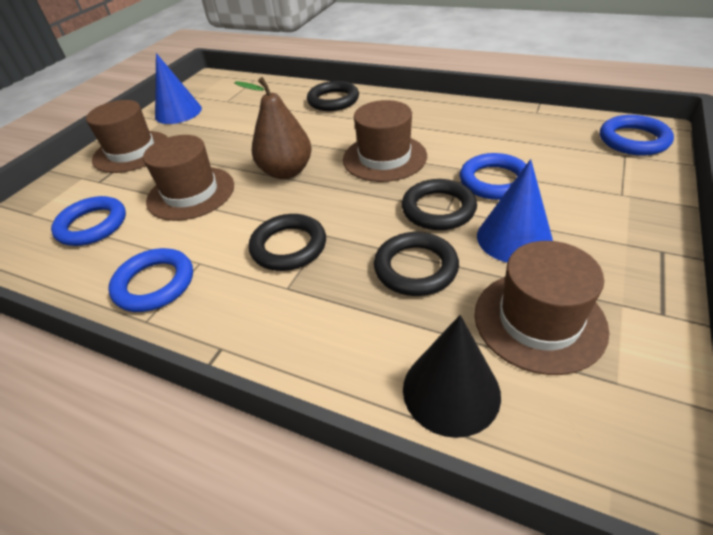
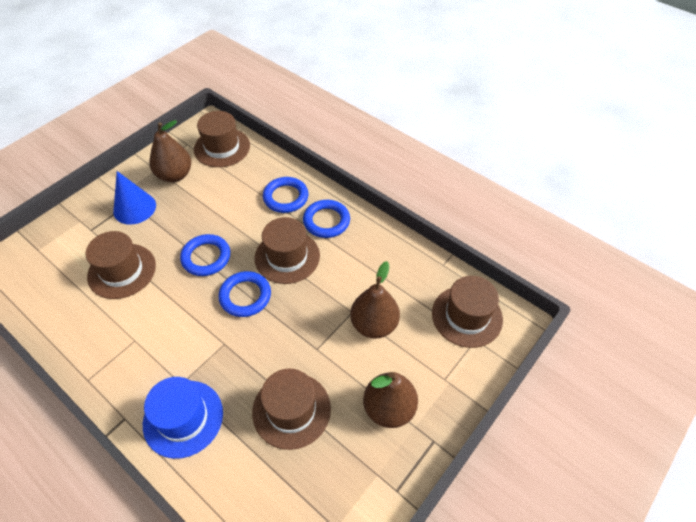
black cone: [403,315,501,438] = 1 -> none = 0
black ring: [249,214,326,271] [307,81,359,111] [374,232,459,296] [402,179,477,230] = 4 -> none = 0
blue cone: [155,53,202,124] [477,159,553,263] = 2 -> [113,171,156,225] = 1
blue hat: none = 0 -> [143,377,223,459] = 1
brown hat: [86,100,168,173] [143,135,234,221] [343,100,427,182] [474,241,609,375] = 4 -> [86,231,156,299] [194,111,250,167] [252,369,331,450] [255,217,320,284] [432,276,503,348] = 5
brown pear: [234,77,312,179] = 1 -> [149,120,191,182] [350,261,400,339] [363,372,418,428] = 3

